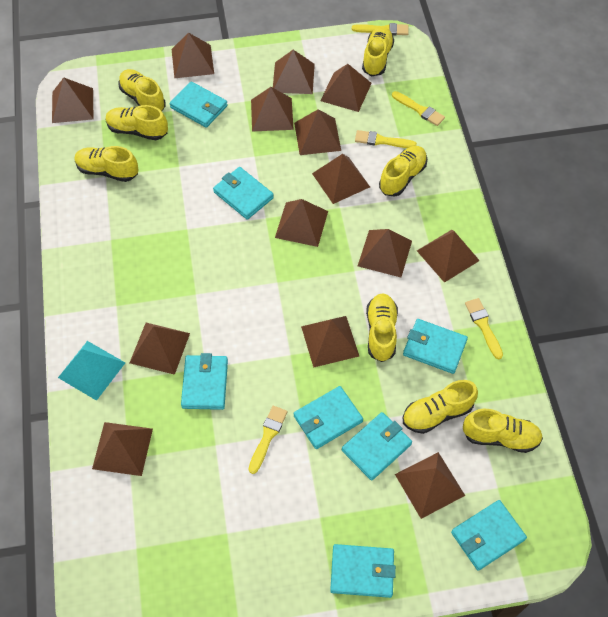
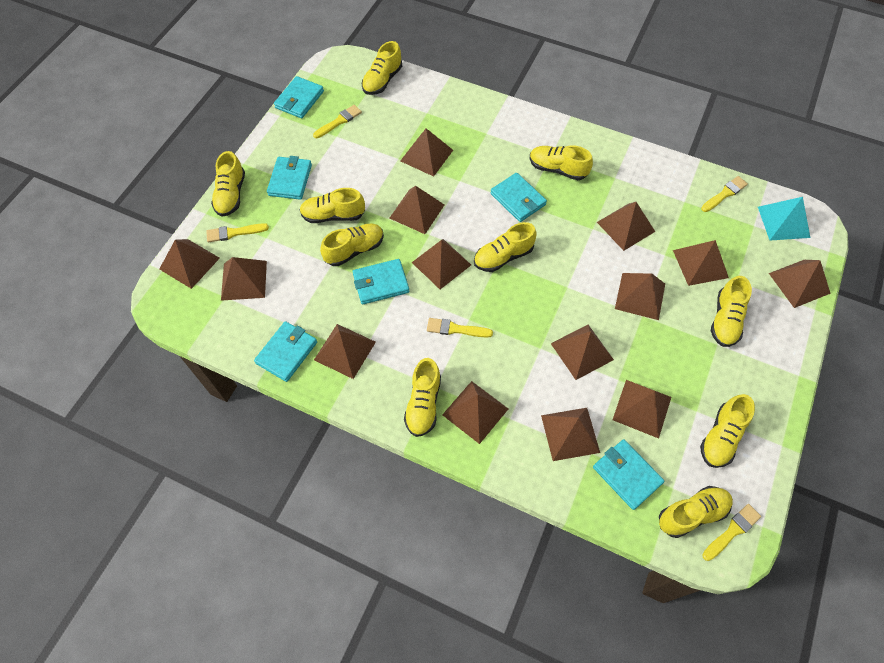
turquoise wallet: [170,82,228,128] [181,353,228,410] [213,167,274,220] [294,386,363,449] [330,544,396,598] [342,412,412,481] [403,319,468,374] [451,500,527,571] = 8 -> [254,321,317,382] [267,156,312,200] [274,76,324,118] [353,259,409,304] [490,173,547,222] [593,439,665,510] = 6
yellow shoe: [74,146,138,182] [105,105,168,140] [119,69,165,111] [362,26,394,76] [366,293,398,362] [379,146,427,197] [403,380,478,434] [463,409,543,453] = 8 -> [211,151,245,217] [299,188,365,223] [320,224,384,266] [362,41,402,95] [404,358,441,437] [474,222,537,272] [530,145,593,180] [659,486,733,538] [700,394,755,468] [711,276,752,347] = 10

